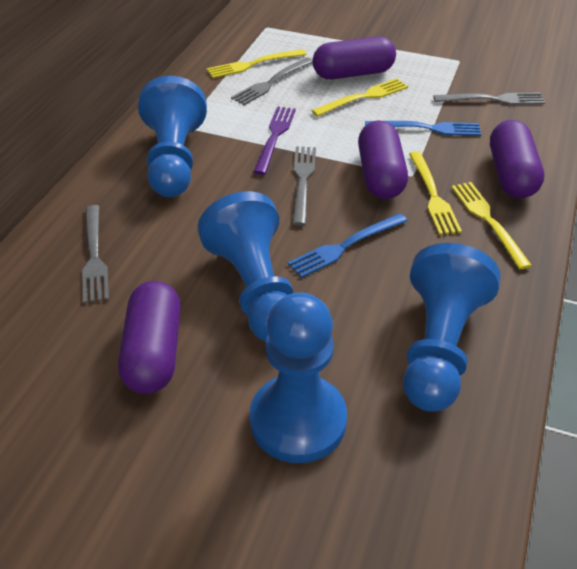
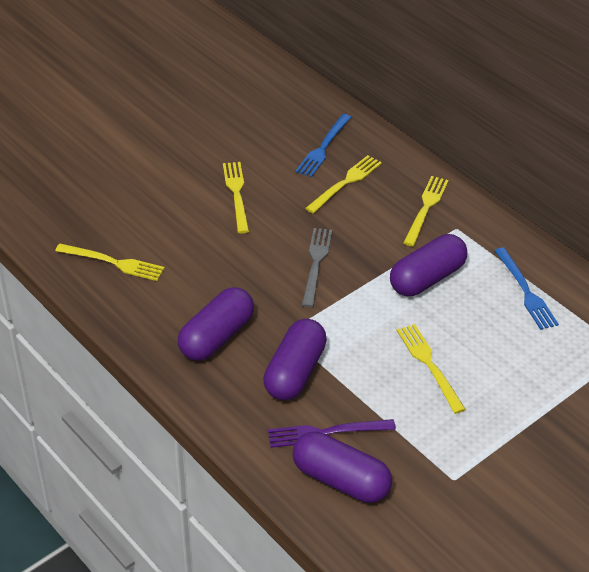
blue pawn: [138,76,207,197] [198,191,293,342] [250,292,347,463] [403,243,501,412] = 4 -> none = 0
grey fork: [82,205,109,303] [231,58,313,105] [292,147,316,226] [434,93,545,105] = 4 -> [302,228,332,308] = 1
yellow fork: [207,49,307,78] [311,78,408,117] [409,151,462,235] [451,182,532,269] = 4 -> [55,244,165,281] [223,162,249,234] [305,155,382,213] [397,324,466,414] [403,176,449,246] = 5

